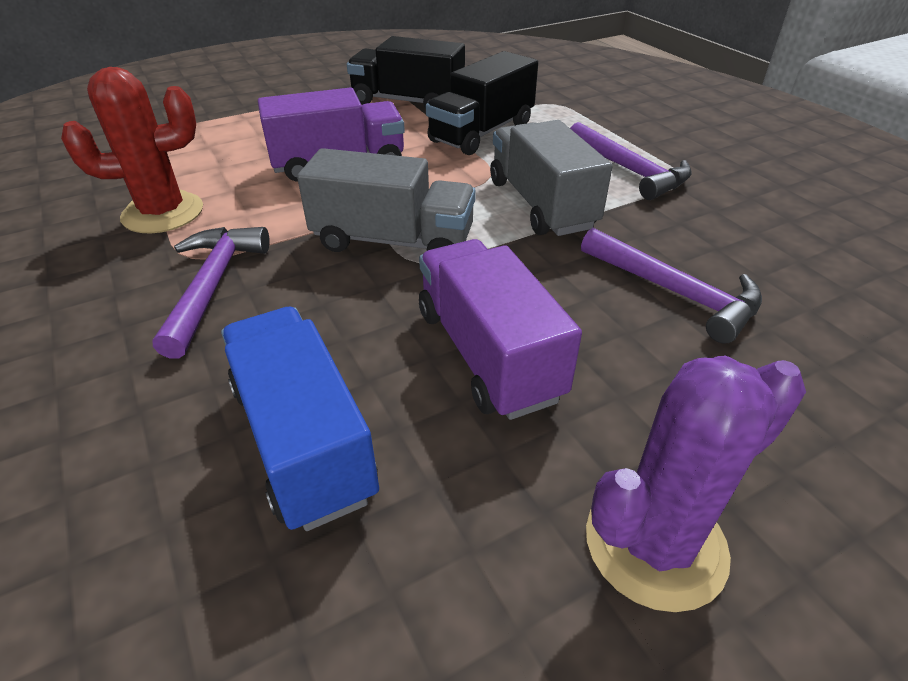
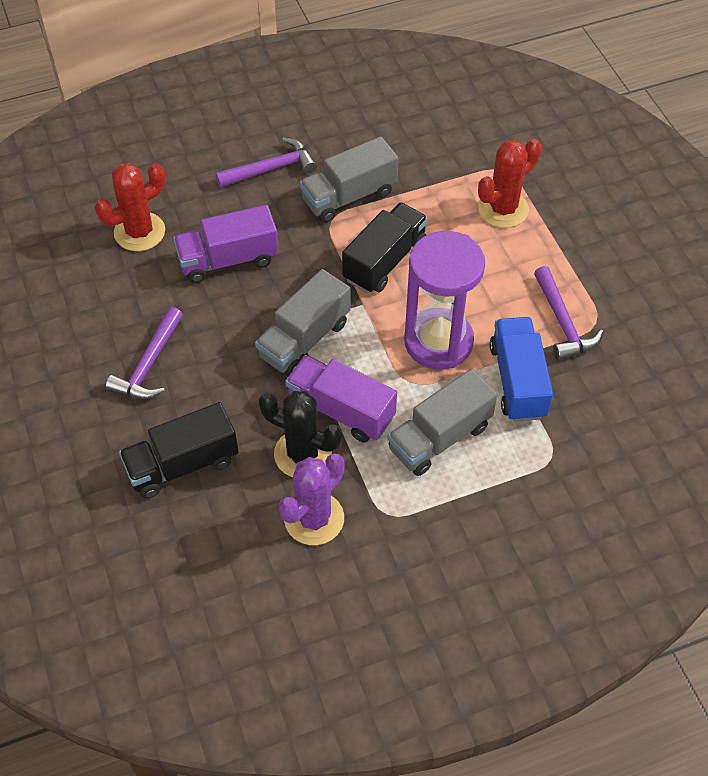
black cactus: none = 0 -> [259,391,342,477] = 1
grey truck: [297,148,476,252] [490,120,613,236] = 2 -> [255,269,351,376] [300,136,399,223] [387,369,497,476] = 3
purple hourglass: none = 0 -> [404,231,485,370] = 1
red cactus: [61,67,203,233] = 1 -> [95,163,166,251] [478,139,542,228] = 2

